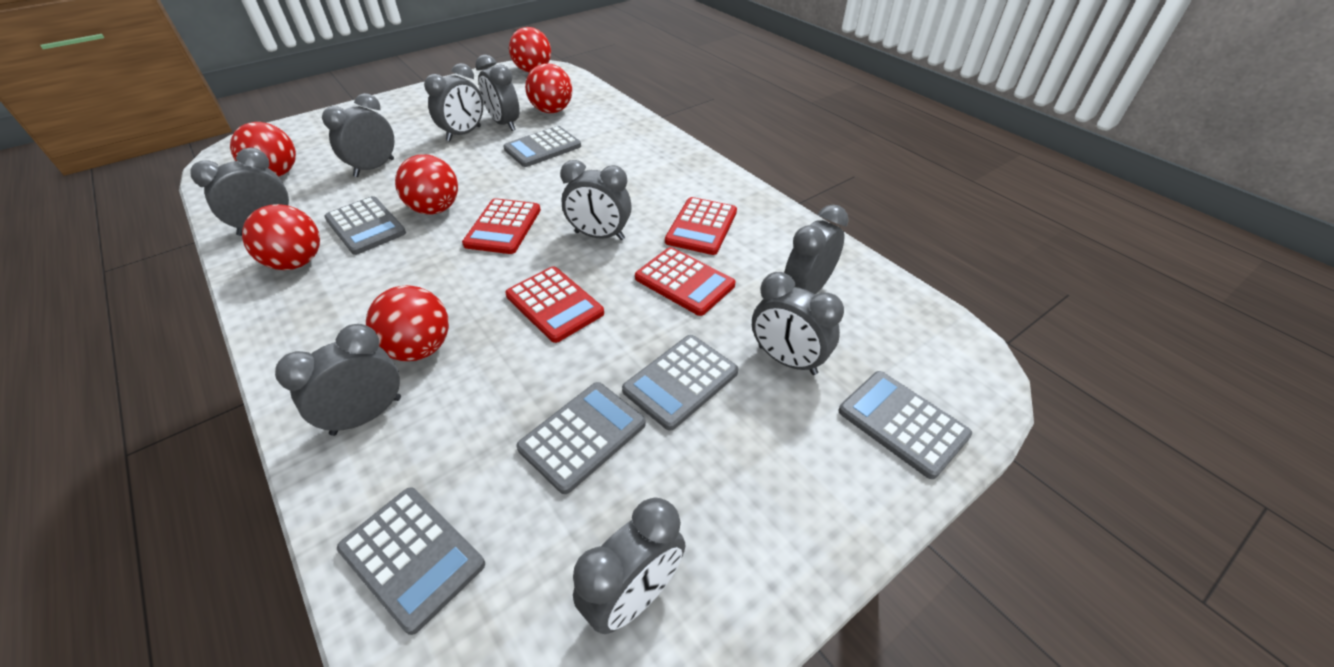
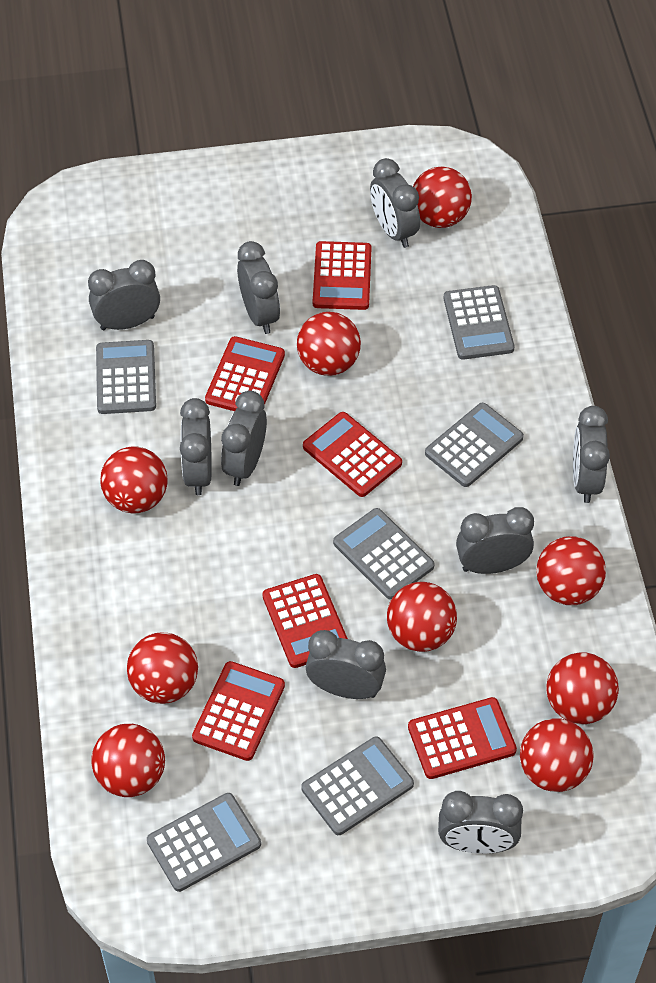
red ball: [230,122,296,177] [242,204,320,270] [366,285,449,361] [395,154,458,214] [509,27,551,72] [525,63,572,113] = 6 -> [91,724,165,797] [100,446,168,514] [127,632,198,704] [297,312,361,376] [387,582,457,652] [413,167,472,228] [520,718,594,792] [536,536,606,605] [546,652,619,724] = 9
red calculator: [462,198,541,254] [505,266,604,343] [635,247,735,316] [665,197,737,255] = 4 -> [192,661,285,761] [205,336,285,411] [262,574,348,668] [303,412,402,497] [313,241,371,310] [408,697,517,779] = 6

